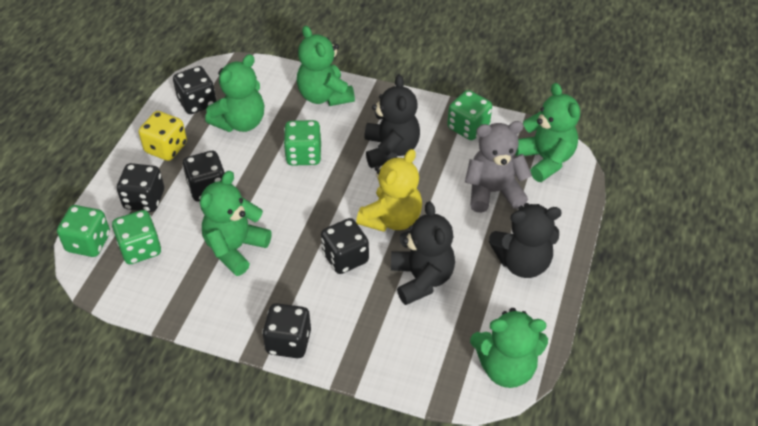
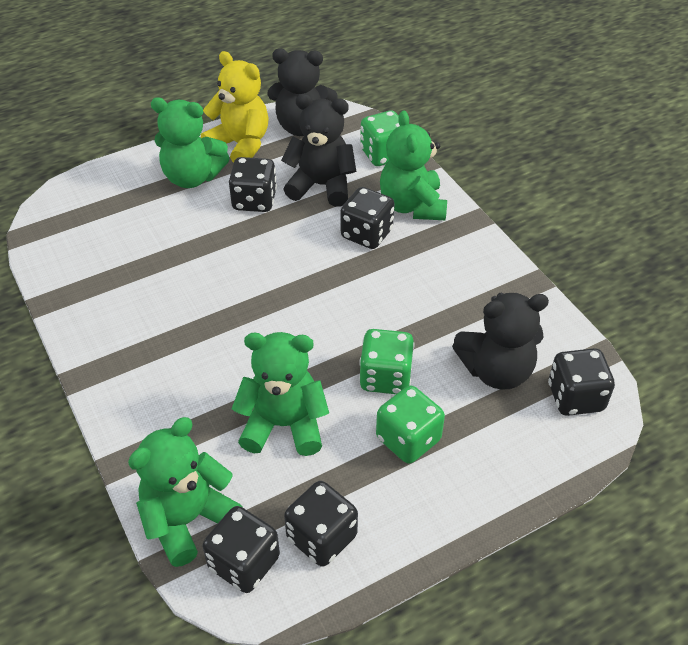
green dice: [57,205,110,257] [112,210,161,264] [283,120,322,166] [447,90,492,140] = 4 -> [359,329,415,394] [360,110,400,166] [376,386,445,464] = 3
green teddy bear: [200,171,272,276] [205,54,264,132] [297,26,355,106] [470,308,548,388] [515,83,580,182] = 5 -> [128,417,242,567] [151,97,230,188] [232,332,329,456] [380,111,447,221] = 4
grey teddy bear: [465,121,532,213] = 1 -> none = 0
yellow dice: [139,111,187,161] = 1 -> none = 0

